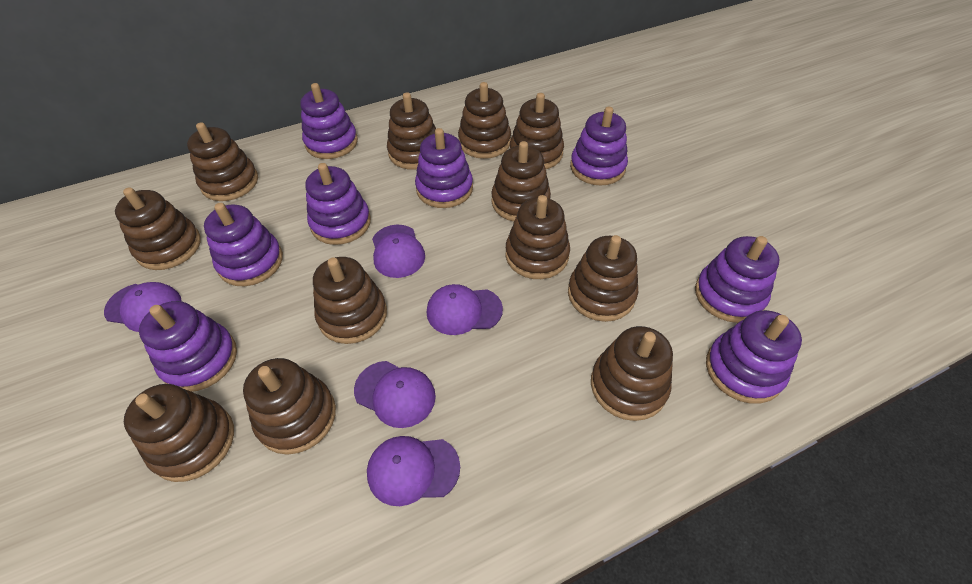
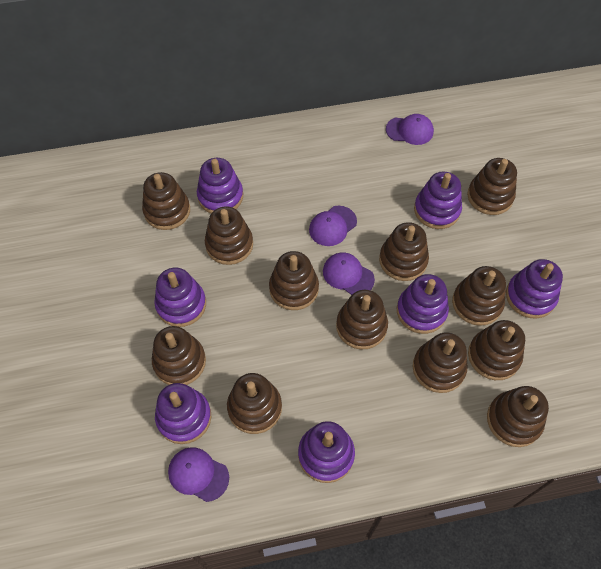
purple cap: [104,282,182,332] [354,361,436,428] [367,436,460,506] [372,225,425,278] [427,284,503,335] = 5 -> [168,447,229,502] [309,206,357,246] [323,252,375,295] [386,114,434,145] = 4
purple stacking toy: [139,301,237,392] [204,203,283,286] [300,83,358,159] [305,163,371,245] [415,128,473,208] [570,107,628,186] [695,236,779,323] [706,310,802,404] = 8 -> [154,268,206,327] [155,383,211,444] [197,158,243,213] [298,421,355,483] [397,274,449,334] [414,172,462,229] [506,259,563,319] = 7

